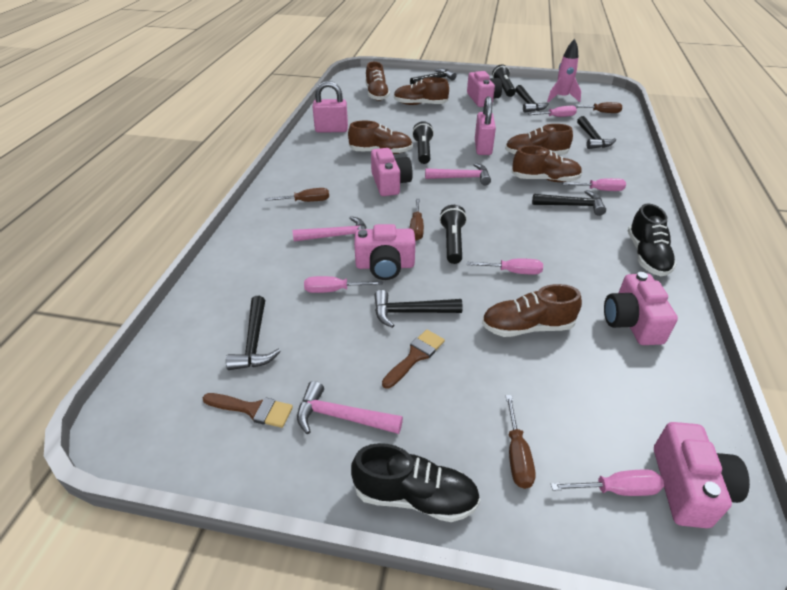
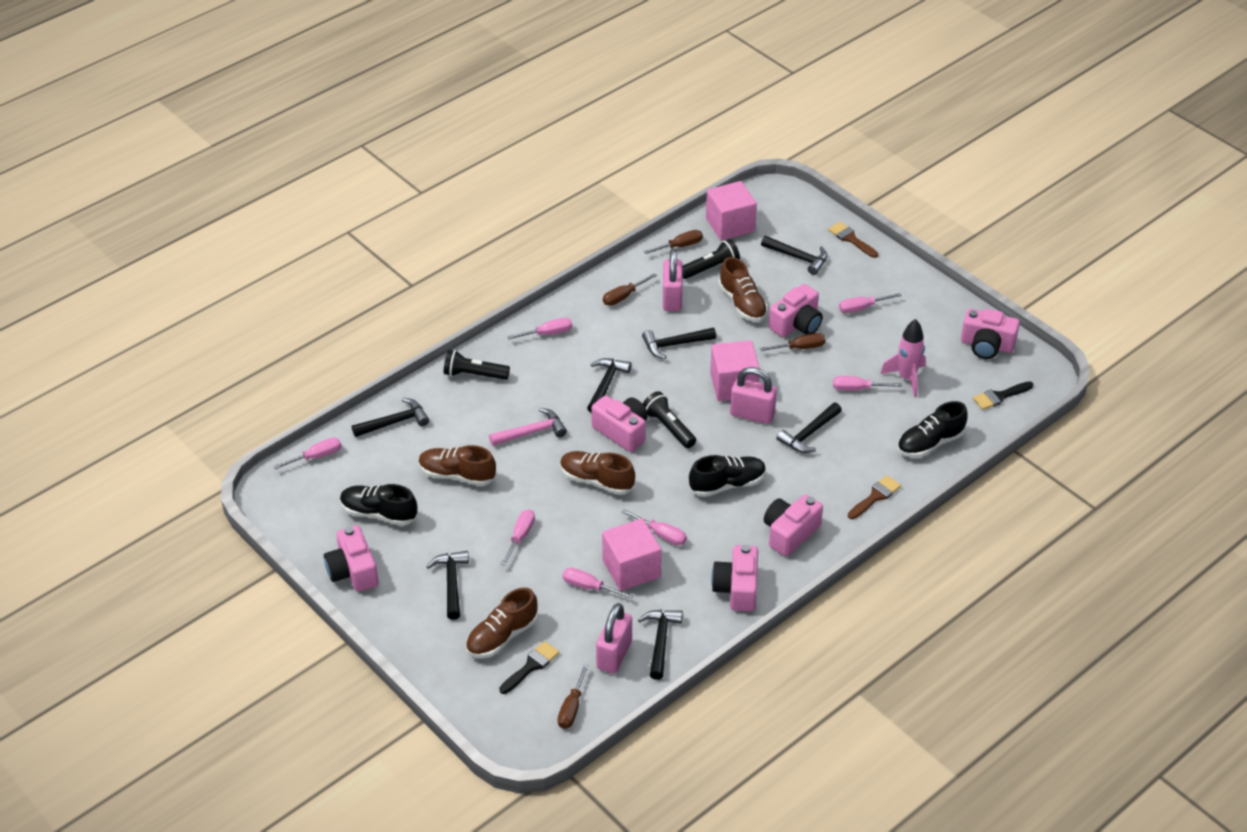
black brush: none = 0 -> [499,641,559,694] [973,381,1034,410] = 2
black hammer: [226,296,281,370] [374,290,463,328] [410,69,457,84] [515,85,549,113] [532,190,606,216] [577,116,616,149] = 6 -> [352,398,429,437] [426,551,469,620] [587,358,631,413] [638,610,683,680] [642,327,716,359] [761,236,827,275] [777,403,842,453] = 7
black shoe: [351,443,481,522] [628,203,677,276] = 2 -> [340,484,418,526] [689,455,766,497] [897,401,968,458] = 3
brown shoe: [348,121,413,154] [365,62,390,101] [394,77,449,105] [482,284,582,337] [505,124,573,155] [511,146,582,182] = 6 -> [419,445,496,486] [466,587,539,658] [560,451,635,495] [718,257,768,322] = 4
pink camera: [354,224,415,280] [371,148,413,196] [467,71,502,107] [604,272,678,345] [654,422,750,528] = 5 -> [324,525,379,592] [591,395,648,452] [711,544,758,611] [764,495,823,556] [769,284,823,337] [961,309,1020,359] = 6
pink cube: none = 0 -> [602,518,661,591] [706,181,757,241] [710,340,760,401] = 3
pink hammer: [293,216,367,242] [297,381,403,434] [425,163,491,185] = 3 -> [489,408,567,446] = 1
pink padlock: [312,81,348,133] [475,96,496,155] = 2 -> [596,603,632,674] [663,249,683,311] [730,367,777,424] = 3
pink screwdriver: [304,276,383,293] [467,259,543,275] [528,106,577,117] [551,470,664,496] [562,178,626,191] = 5 -> [274,437,341,469] [501,510,535,566] [507,318,572,340] [563,568,633,599] [622,509,687,545] [833,376,902,391] [839,293,902,313] = 7

